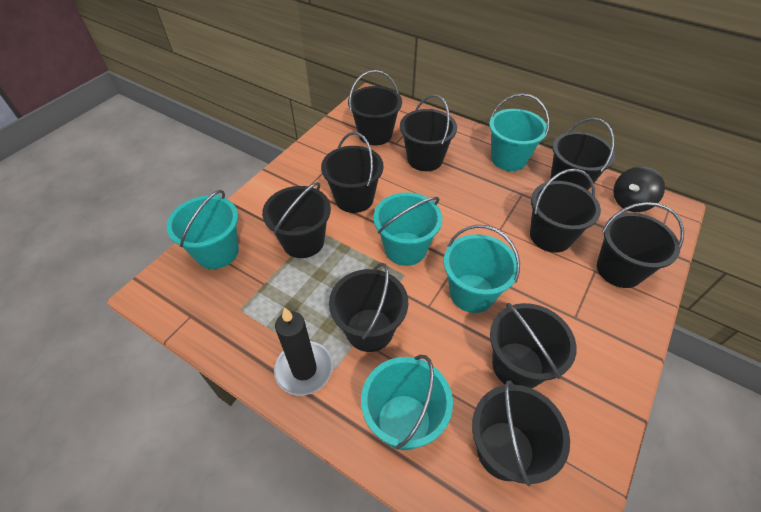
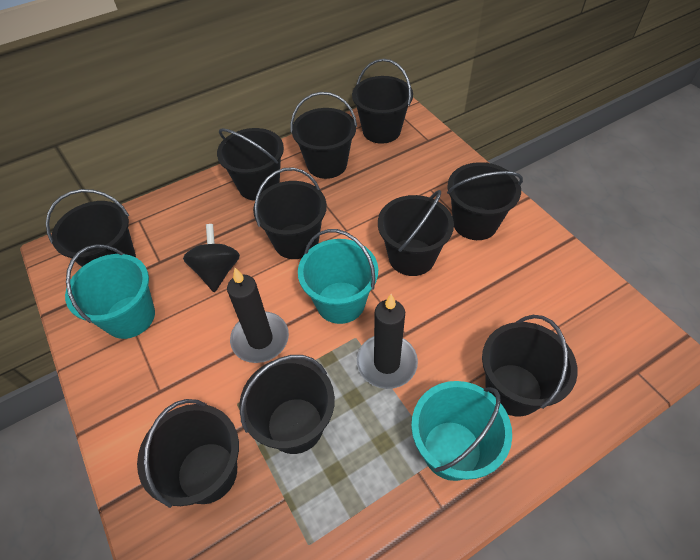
black candle: [274,307,333,396] = 1 -> [227,268,289,363] [357,294,418,389] = 2
turquoise bucket: [167,190,239,269] [361,355,453,450] [374,192,442,266] [444,225,520,313] [489,93,550,171] = 5 -> [65,244,155,339] [298,229,378,324] [411,381,512,481] = 3

